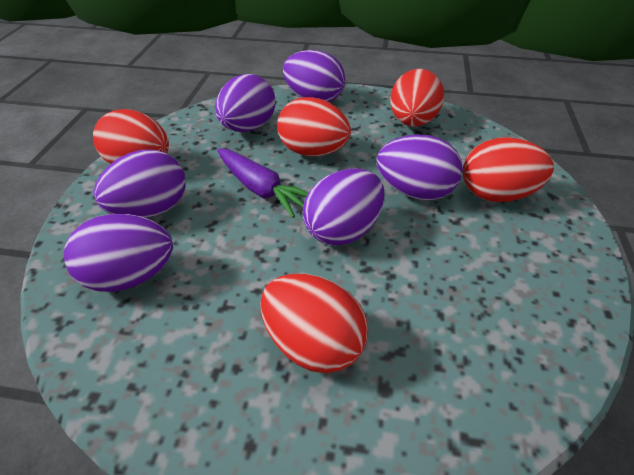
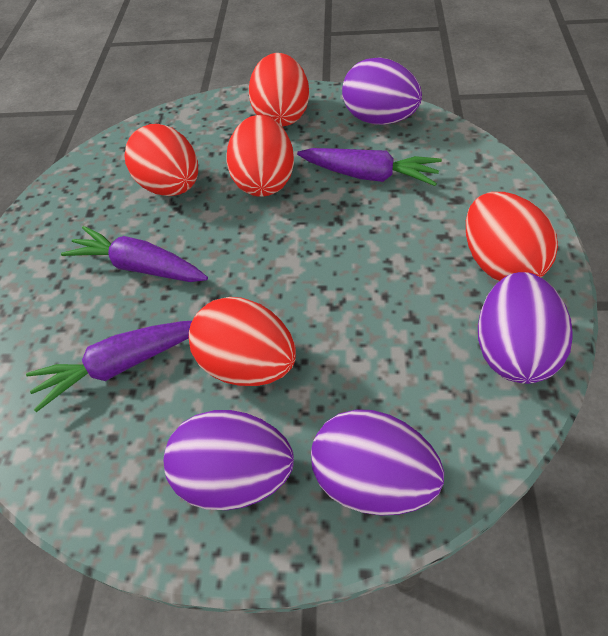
purple carrot: [217,149,308,218] = 1 -> [26,321,192,412] [61,226,208,282] [297,148,442,186] = 3
purple egg: [64,214,173,292] [94,149,186,218] [215,74,276,132] [283,50,345,102] [303,168,385,246] [377,135,463,200] = 6 -> [164,410,294,510] [311,409,444,516] [342,58,422,125] [478,272,573,384] = 4

